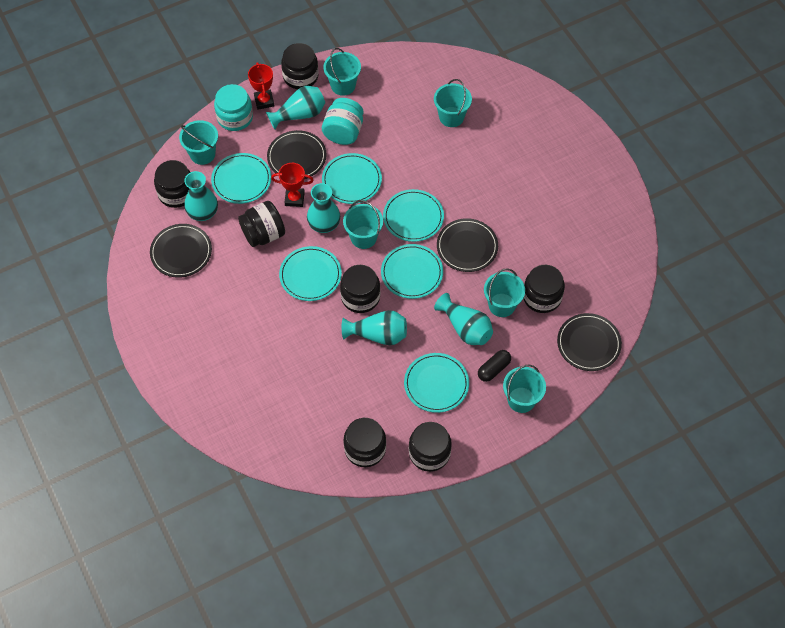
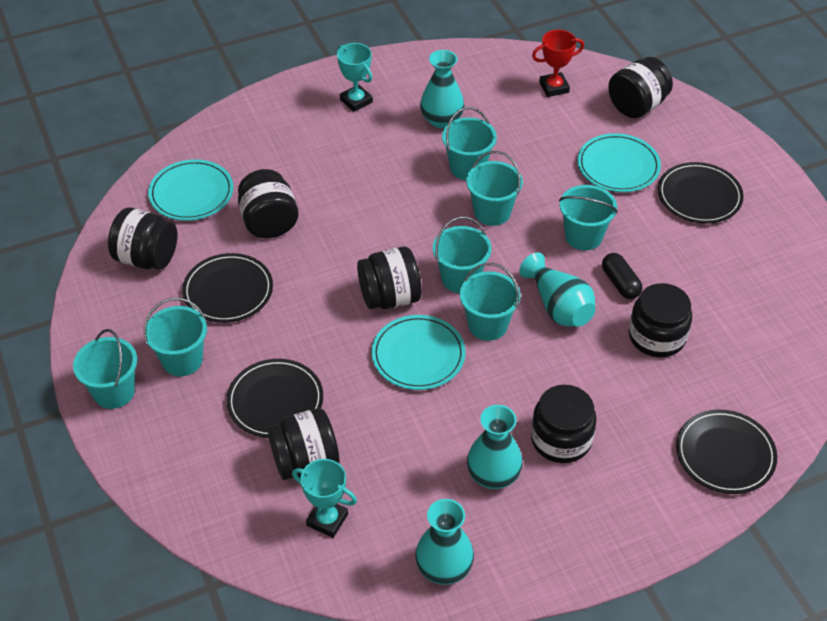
red trophy: [248,62,274,110] [271,163,314,207] = 2 -> [532,30,584,97] = 1
turquoise bucket: [179,120,218,165] [323,48,361,96] [343,200,383,249] [434,79,472,127] [484,268,525,317] [503,365,546,413] = 6 -> [73,329,137,409] [144,298,207,376] [433,217,492,293] [442,107,497,180] [460,263,521,341] [466,151,523,226] [559,185,618,250] = 7
turquoise jar: [214,84,253,131] [322,98,364,145] = 2 -> none = 0
turquoise plate: [211,153,271,204] [279,246,342,301] [322,153,382,204] [381,244,443,299] [383,189,444,242] [404,353,469,413] = 6 -> [148,159,233,221] [372,315,466,390] [577,133,661,192] = 3
turquoise trophy: none = 0 -> [292,459,357,538] [337,43,373,112] = 2
turquoise vase: [184,171,218,221] [266,86,325,129] [307,183,340,233] [342,310,407,345] [434,293,493,345] = 5 -> [415,499,474,585] [420,50,464,128] [467,405,523,489] [520,252,595,326] = 4

